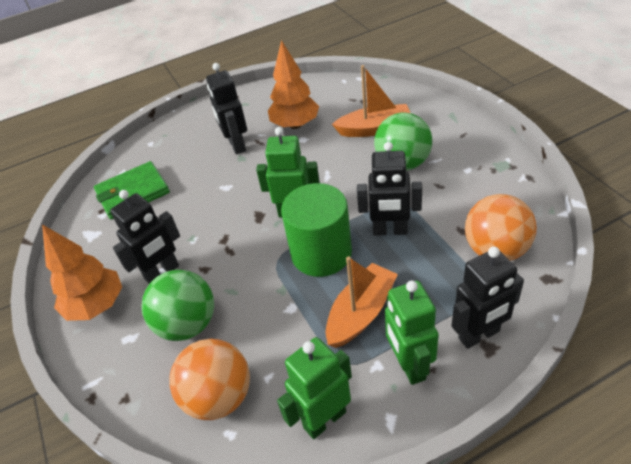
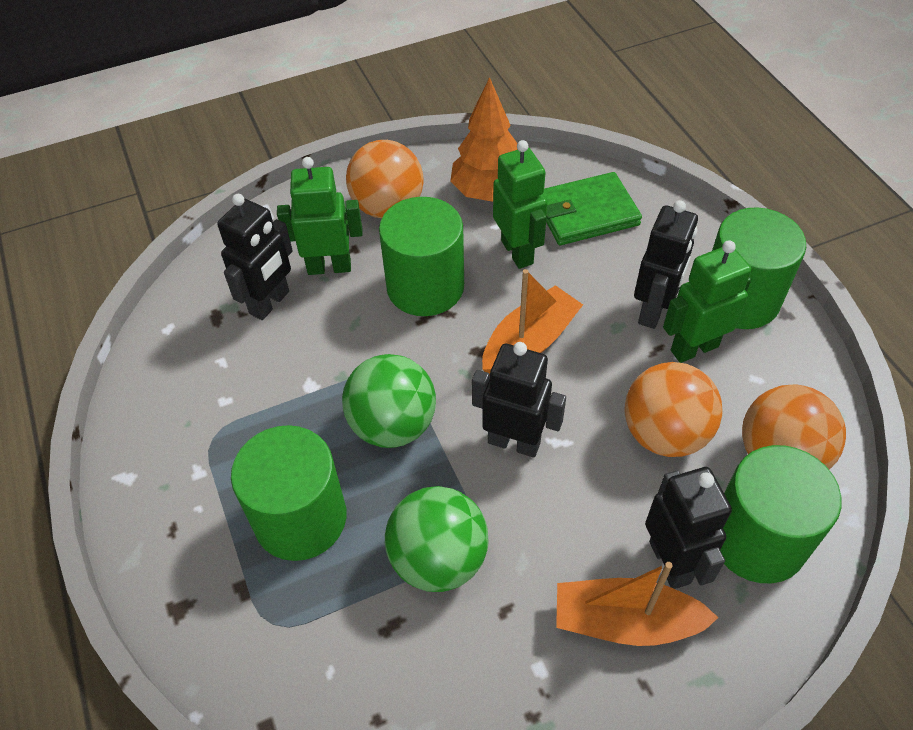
green cylinder: [281,183,352,277] = 1 -> [231,425,347,561] [379,197,464,316] [712,207,806,329] [720,445,842,583] = 4
orange ball: [169,339,250,420] [465,194,537,261] = 2 -> [346,140,424,218] [624,362,722,457] [742,384,846,469] = 3
orange tree: [42,225,122,321] [268,40,319,129] = 2 -> [450,77,518,202] = 1

